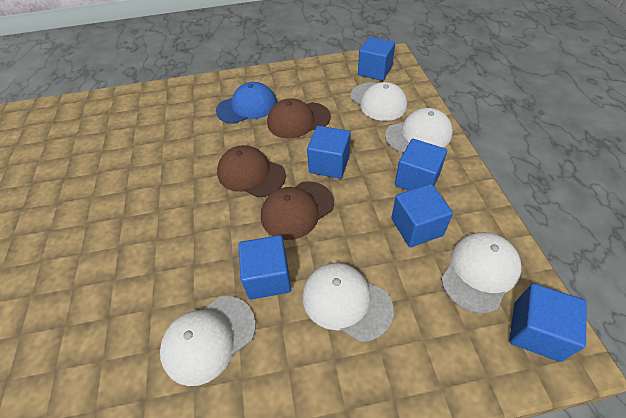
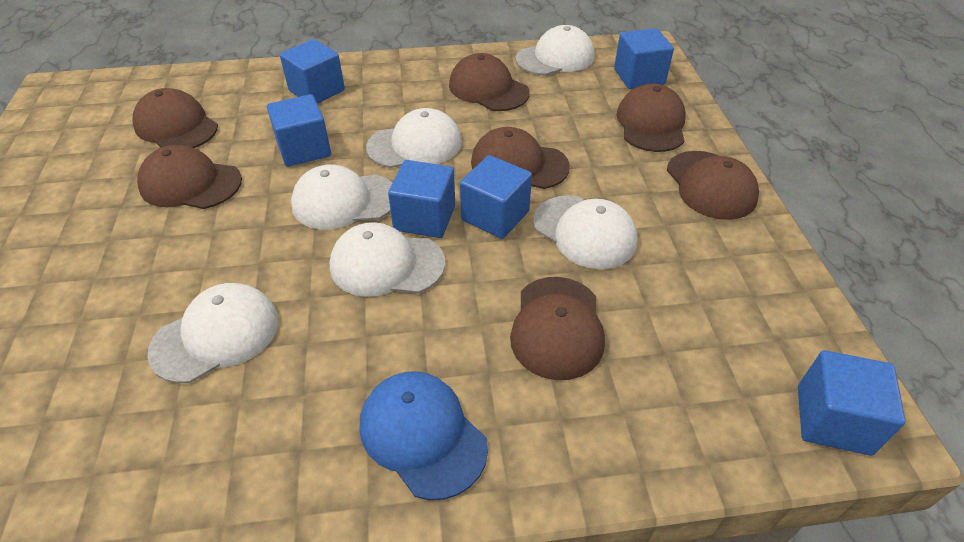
brown cap: [217,145,286,198] [261,181,334,240] [267,98,331,138] = 3 -> [132,88,218,148] [137,145,242,209] [449,53,530,111] [471,127,570,189] [510,277,605,380] [616,84,686,152] [667,151,759,220] = 7
white cap: [160,296,256,386] [302,263,394,342] [350,82,407,121] [385,108,453,153] [441,232,522,313] = 5 -> [147,283,279,383] [291,165,392,230] [330,222,445,297] [366,108,462,168] [516,25,595,75] [533,195,638,269] = 6

